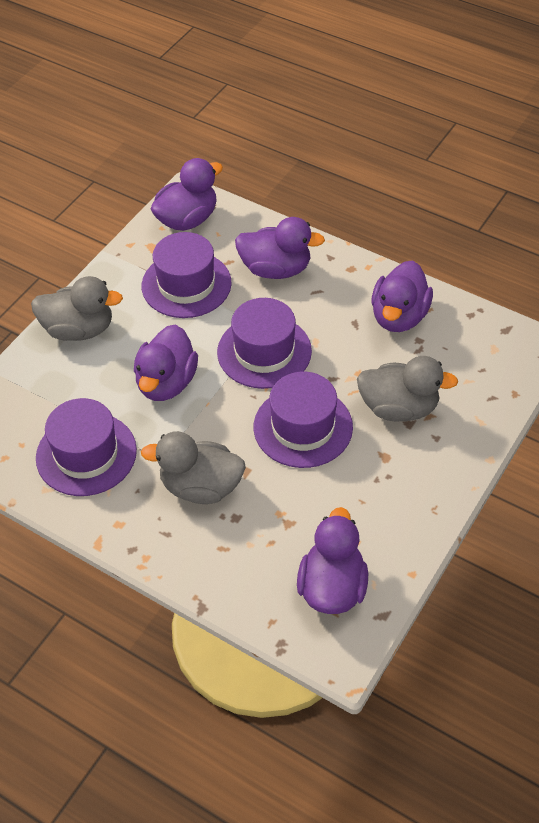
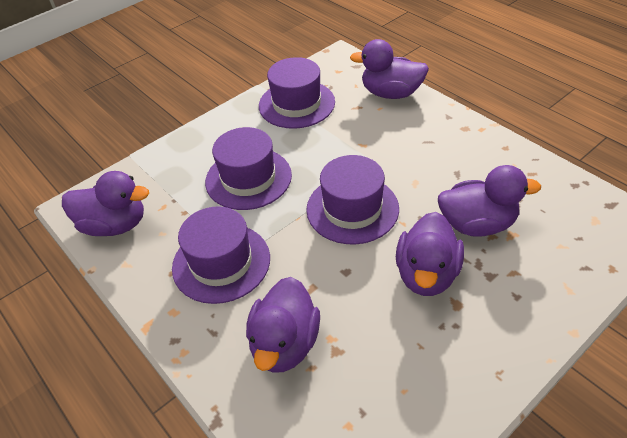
grey duck: [31,276,123,341] [141,431,246,504] [357,356,458,422] = 3 -> none = 0

